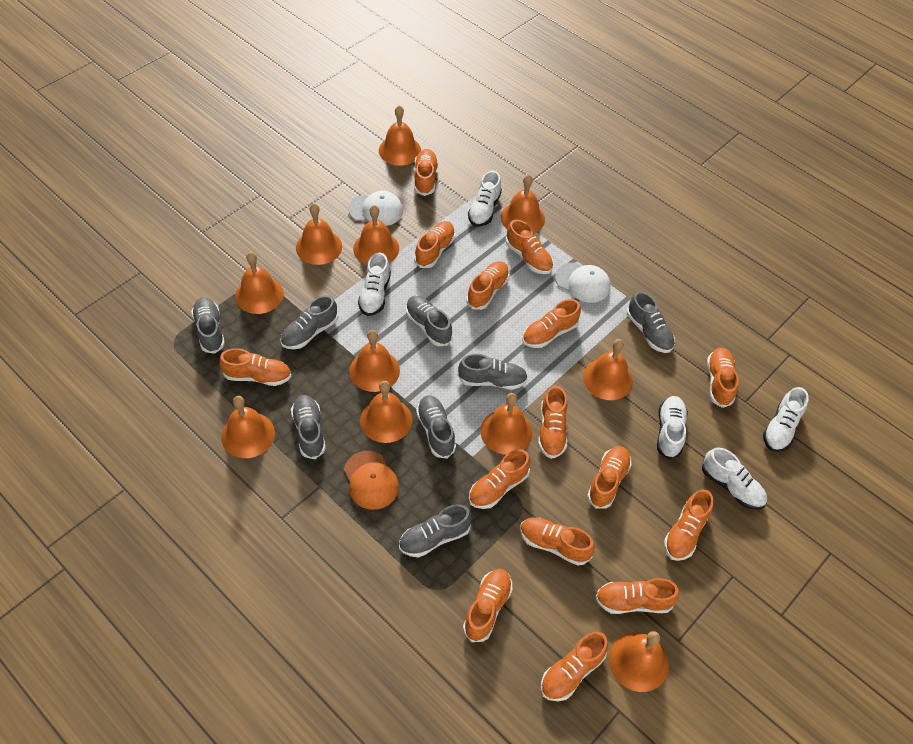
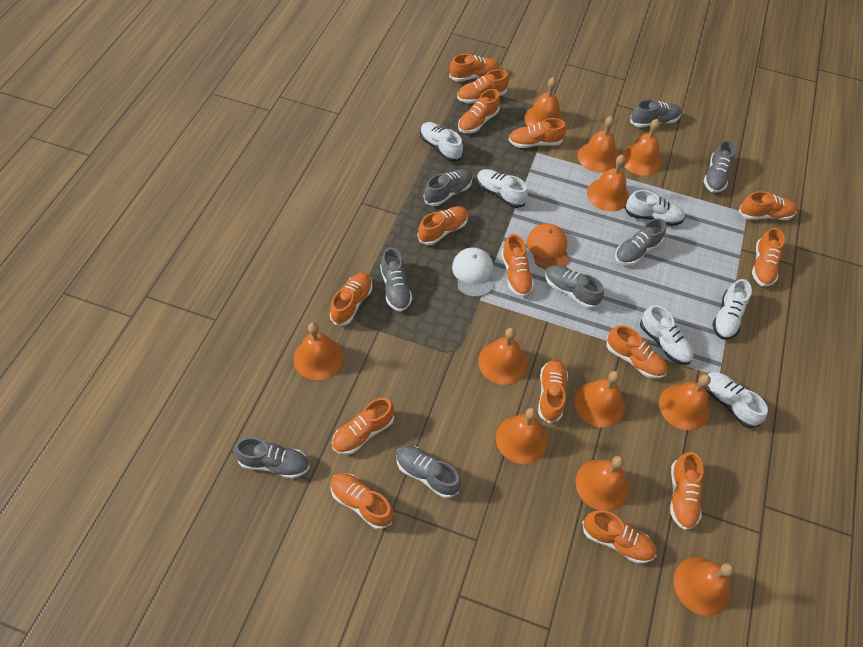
white cap: [348,191,403,226] [555,263,611,303] = 2 -> [452,248,494,297] = 1
white shoe: [358,253,391,316] [468,171,502,227] [657,396,688,459] [702,447,767,510] [763,387,809,452] = 5 -> [420,122,463,162] [477,169,528,208] [625,190,685,226] [640,305,694,365] [705,372,768,428] [712,279,752,340] = 6

